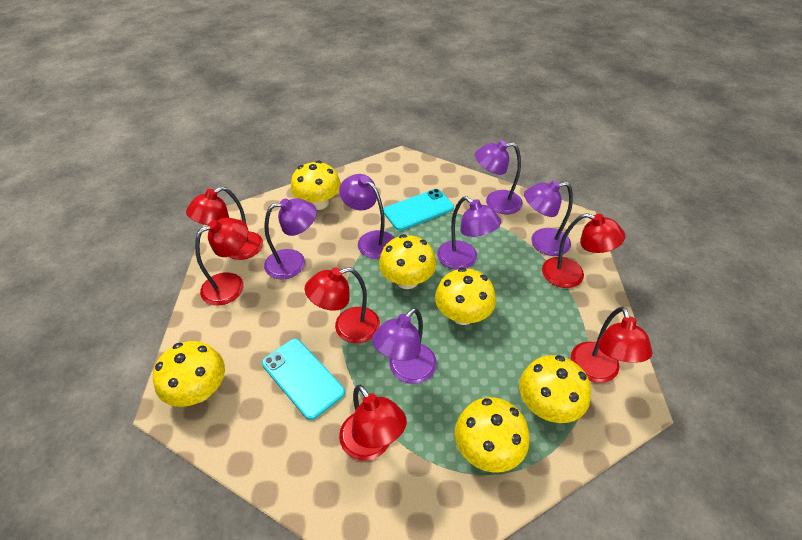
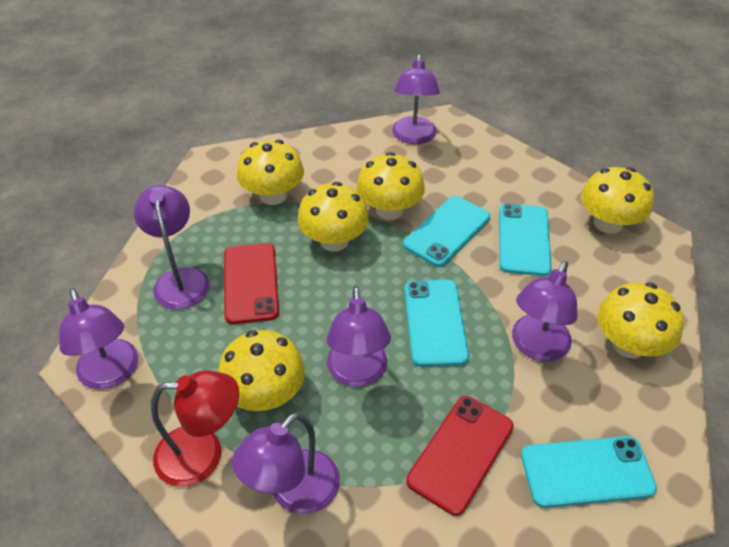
red lamp: [186,187,263,260] [195,218,248,305] [305,267,380,343] [339,385,407,461] [542,213,625,288] [571,307,653,383] = 6 -> [151,371,239,487] = 1
red phone: none = 0 -> [224,243,279,324] [406,396,514,516] = 2
turquoise phone: [262,339,345,420] [383,189,454,231] = 2 -> [403,196,490,267] [405,280,469,367] [499,203,552,276] [521,436,657,508] = 4

